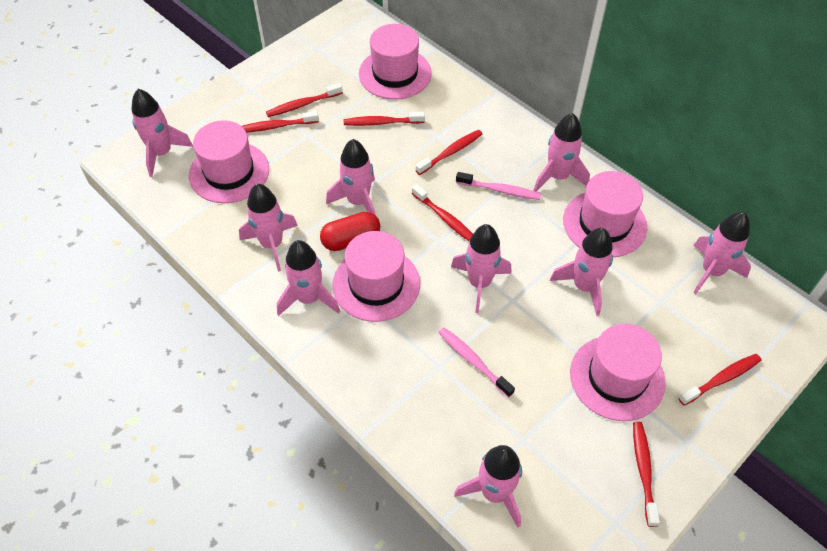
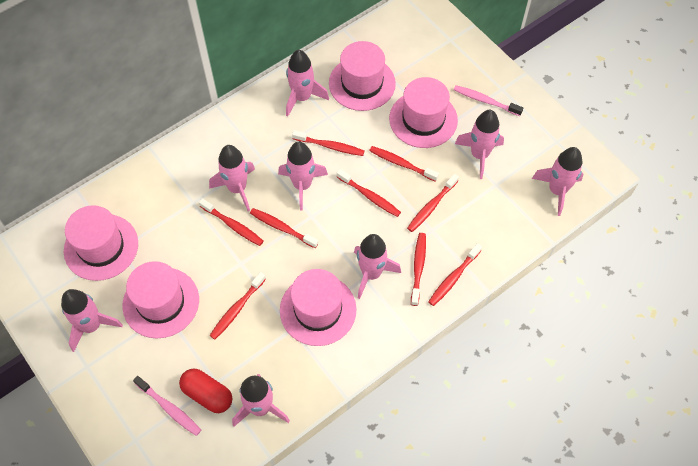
pink rocket: [131,89,193,177] [239,184,298,272] [277,240,340,316] [326,139,376,216] [451,224,512,313] [454,445,522,528] [533,113,590,192] [550,228,613,316] [693,212,751,294] = 9 -> [61,289,123,352] [209,145,255,211] [232,374,290,427] [278,141,328,211] [286,50,329,117] [354,234,401,299] [455,110,504,179] [532,147,583,216] = 8
red toothbrush: [242,111,319,133] [266,83,343,117] [344,112,425,126] [412,184,473,241] [416,130,482,175] [633,422,660,527] [679,354,761,406] = 7 -> [199,198,264,246] [209,272,266,339] [250,208,318,248] [292,130,365,156] [337,169,401,217] [369,146,439,182] [407,174,459,232] [411,233,426,306] [428,243,482,306] = 9

